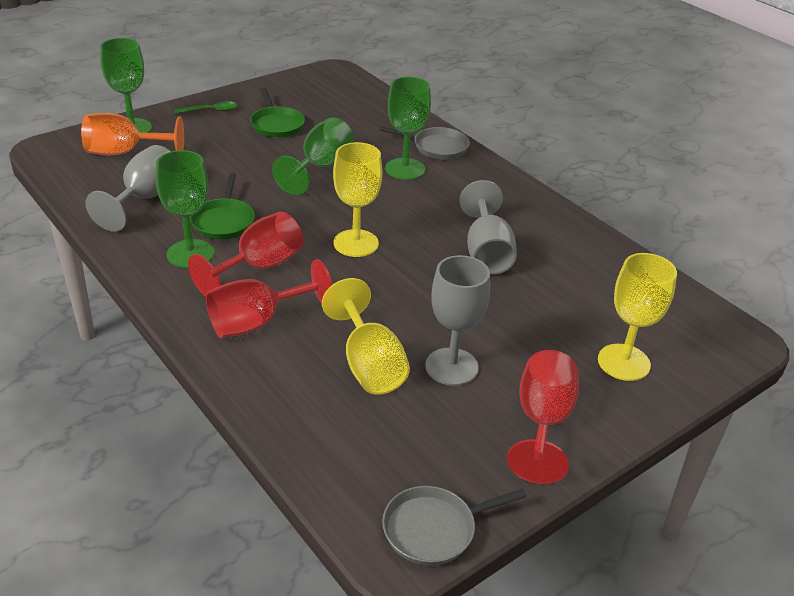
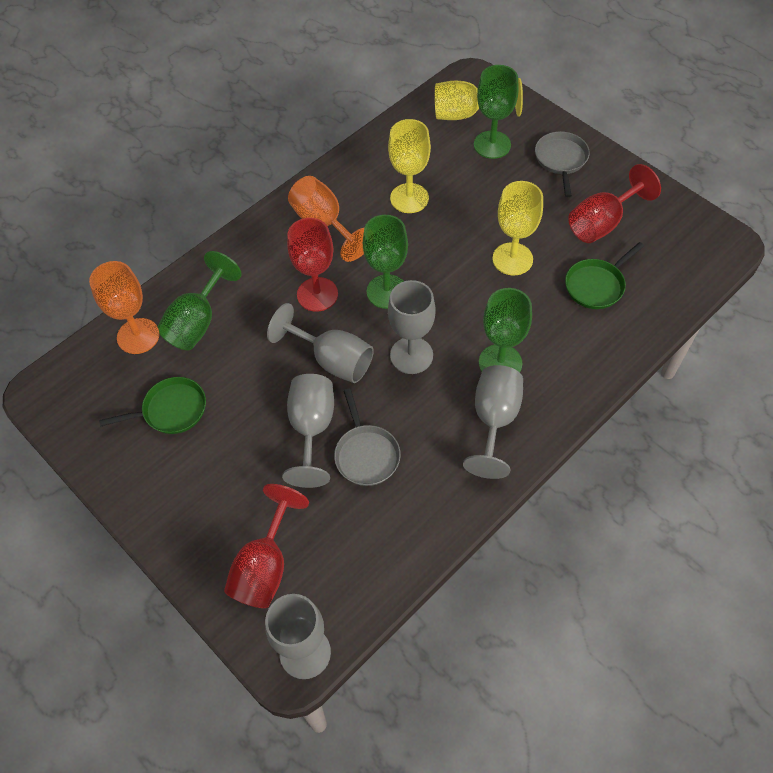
green spoon: [174,101,237,114] = 1 -> none = 0
grey goblet: [85,145,171,232] [425,255,490,386] [459,180,517,275] = 3 -> [265,594,331,679] [267,303,374,383] [282,374,334,488] [388,280,436,374] [463,365,523,479] = 5
orange goblet: [81,113,184,155] = 1 -> [89,261,159,354] [288,176,364,262] = 2

